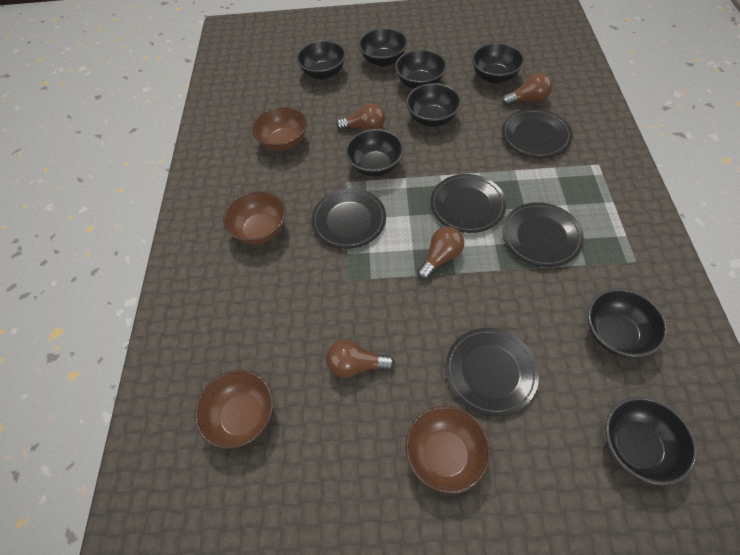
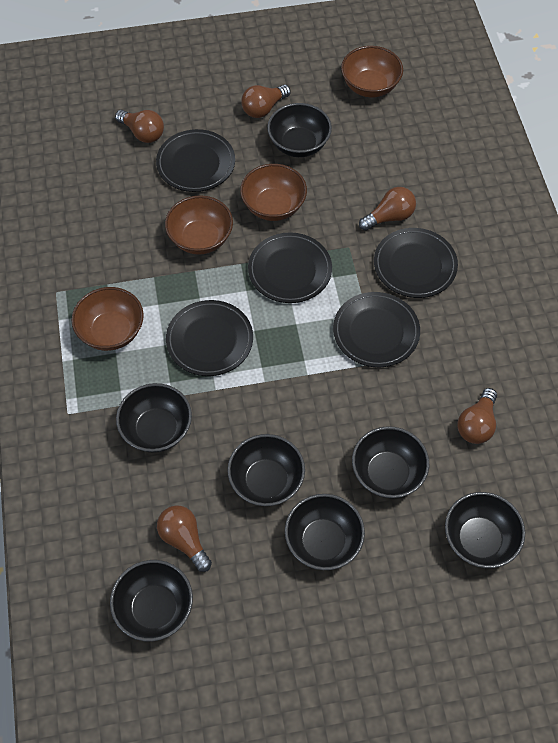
black bowl: [296,40,346,80] [345,129,404,177] [358,28,408,67] [395,49,447,89] [406,83,461,127] [472,43,525,84] [588,289,668,357] [605,397,697,485] = 8 -> [110,560,193,641] [116,383,192,453] [227,434,305,506] [267,103,332,157] [285,494,365,570] [352,426,429,498] [445,492,525,568] = 7
brown light bulb: [326,340,395,378] [336,103,385,130] [417,227,464,279] [502,73,552,106] = 4 -> [115,110,164,143] [157,505,212,572] [241,85,291,118] [359,187,416,231] [457,388,497,444] = 5

